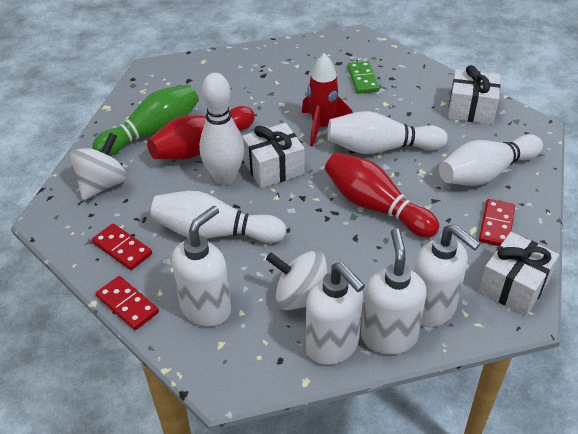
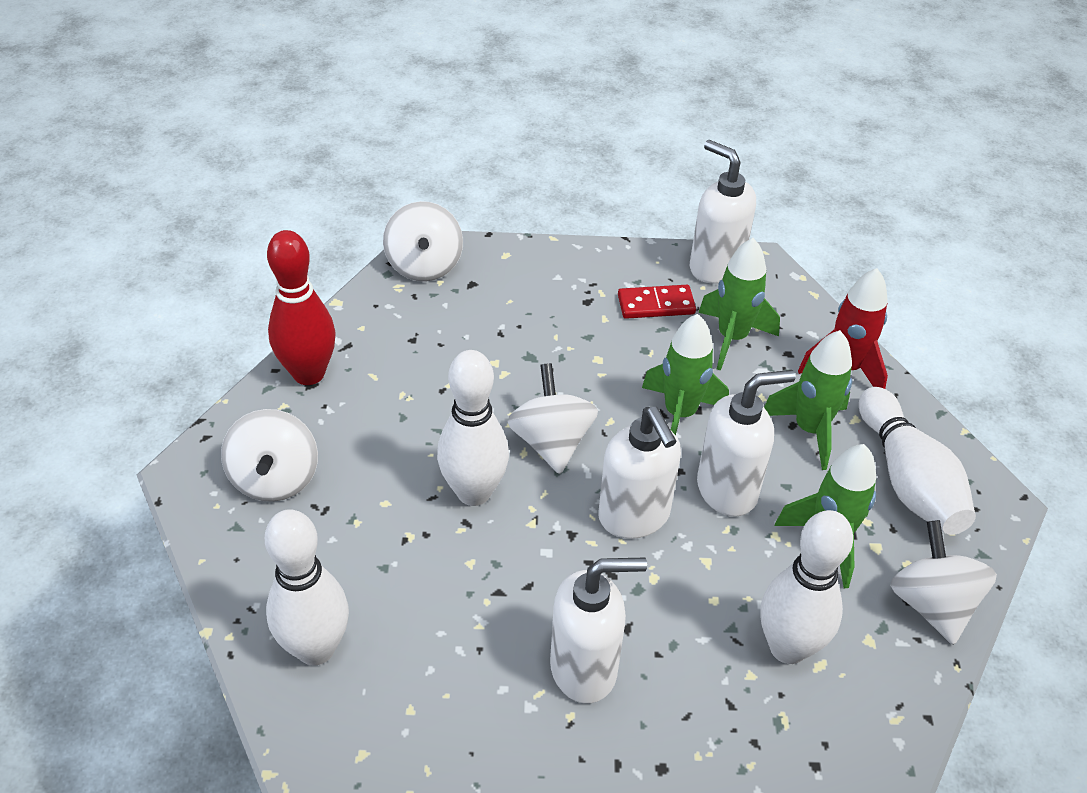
green bowling pin: [92,84,199,156] = 1 -> none = 0
green domino: [348,61,380,94] = 1 -> none = 0
green rocket: none = 0 -> [642,314,729,435] [698,238,780,371] [764,330,852,470] [774,444,876,588] = 4
red bowling pin: [147,106,255,160] [325,152,440,238] = 2 -> [267,230,336,385] = 1
red domino: [92,223,152,270] [96,276,159,330] [479,199,515,246] = 3 -> [618,285,696,319] = 1
white gift: [242,123,305,188] [448,65,500,124] [479,232,559,316] = 3 -> none = 0
white spinning top: [70,133,127,200] [266,250,327,310] = 2 -> [221,409,318,502] [383,201,463,282] [507,363,598,474] [890,520,997,645] = 4

